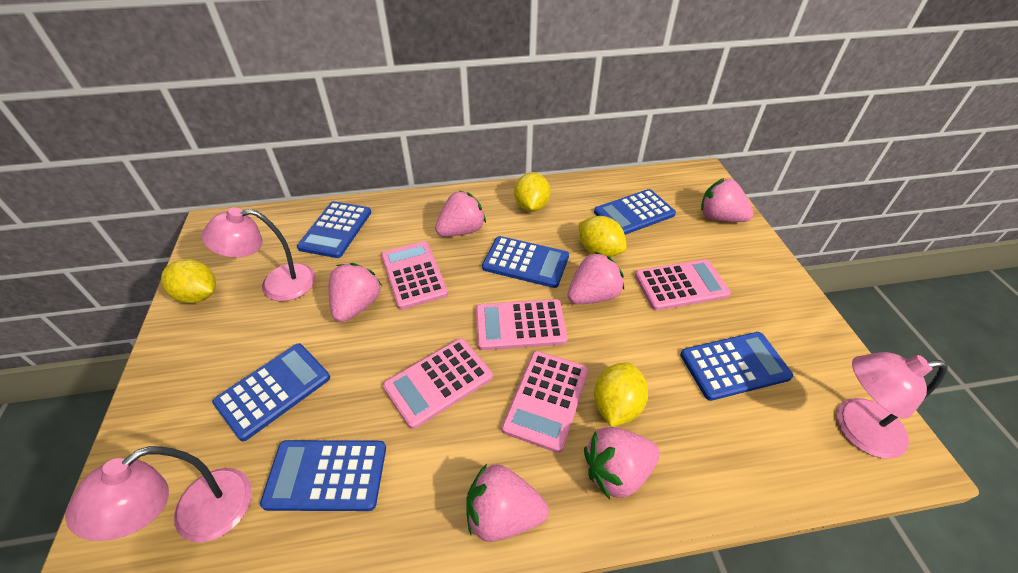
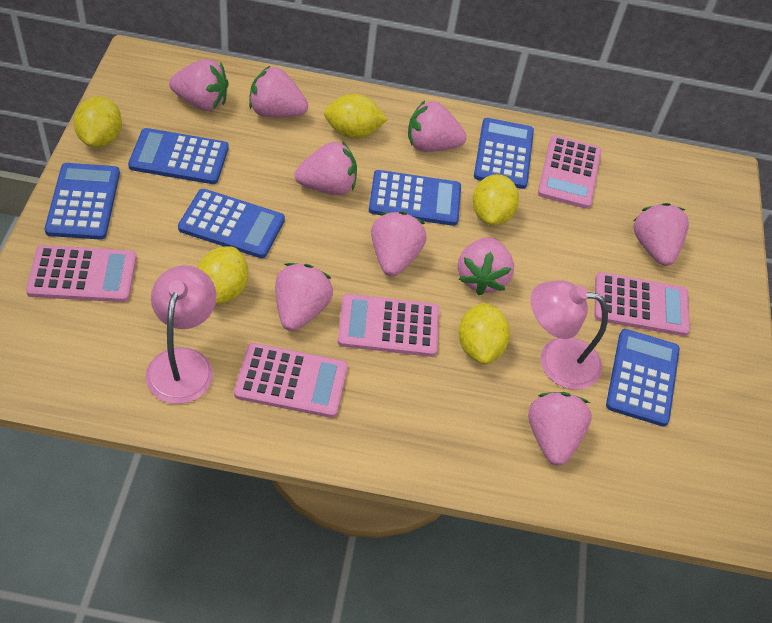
pink lamp: [65,446,252,543] [202,207,316,301] [836,352,948,459] = 3 -> [145,265,217,404] [531,280,608,390] = 2
pink strawberry: [329,263,382,322] [435,191,486,237] [466,464,549,542] [568,252,624,304] [584,427,660,499] [701,178,753,222] = 6 -> [169,59,229,111] [249,66,308,117] [275,263,333,331] [295,142,357,195] [371,211,427,276] [408,100,467,152] [458,237,514,295] [528,392,592,466] [633,203,689,266] = 9
yellow lemon: [161,259,216,303] [514,172,551,212] [579,216,627,257] [594,362,648,427] = 4 -> [74,96,122,148] [198,247,248,304] [324,94,387,139] [458,302,510,364] [472,174,519,226] = 5

